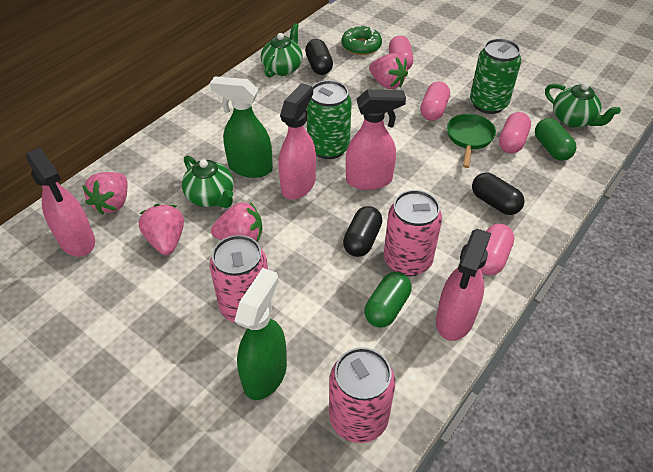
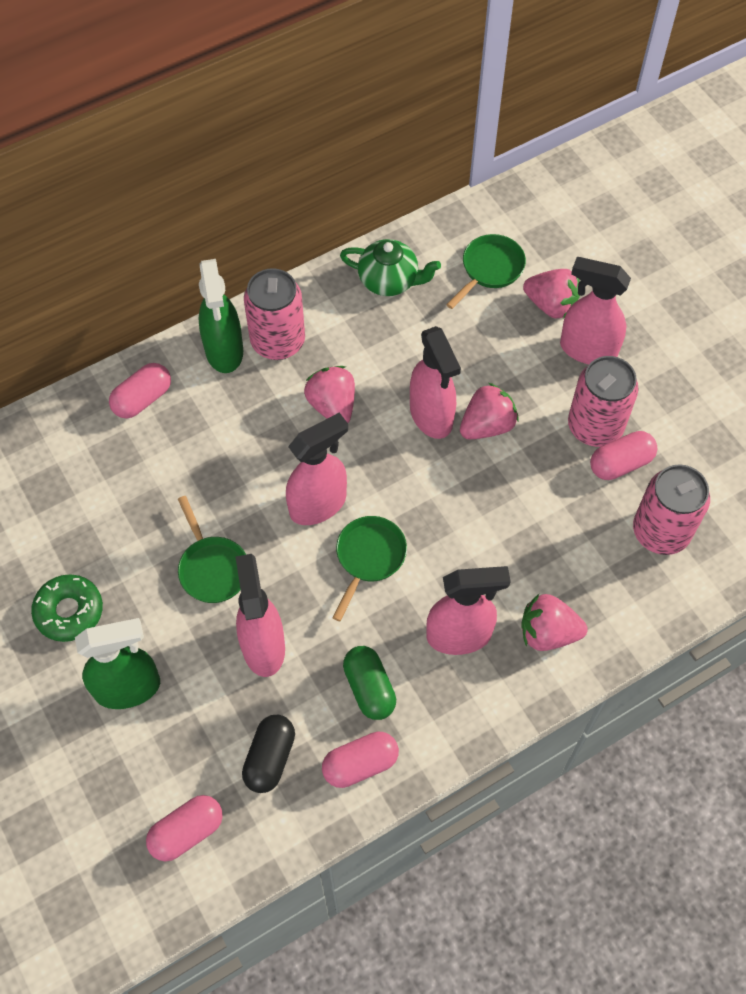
black capsule: [305,39,333,75] [343,206,382,257] [472,172,525,215] = 3 -> [242,715,295,793] = 1
green can: [307,80,352,159] [470,38,521,114] = 2 -> none = 0
green capsule: [364,272,412,328] [535,118,576,161] = 2 -> [343,646,396,720] = 1
green pan: [447,114,496,168] = 1 -> [178,496,246,603] [332,516,407,621] [446,234,526,309] = 3
green teapot: [182,156,234,208] [261,23,303,78] [545,83,621,128] = 3 -> [340,239,441,296] = 1
pink spray bottle: [26,147,95,257] [278,83,316,200] [346,89,406,190] [436,229,491,341] = 4 -> [236,554,285,677] [286,412,348,525] [410,326,461,439] [426,566,511,655] [560,257,631,364] = 5

